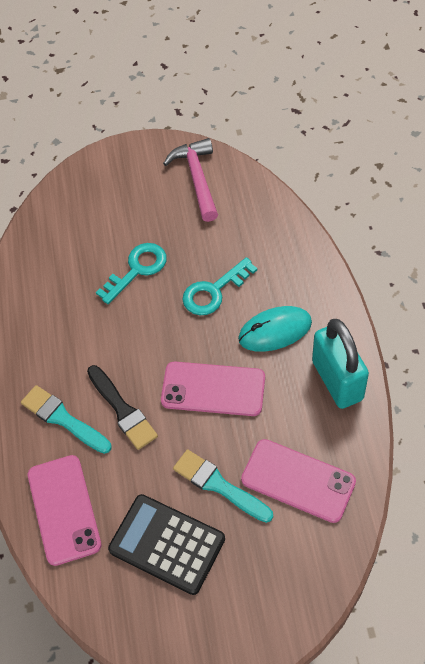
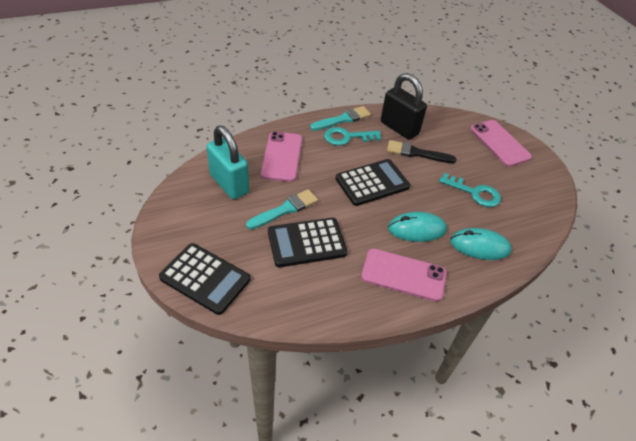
black calculator: [108,494,225,595] = 1 -> [159,243,250,315] [268,218,347,267] [336,159,410,206] = 3
black padlock: none = 0 -> [381,73,427,140] = 1
pink hammer: [163,138,218,222] = 1 -> none = 0
turquoise mouse: [238,306,312,352] = 1 -> [388,212,447,242] [450,228,512,260] = 2

